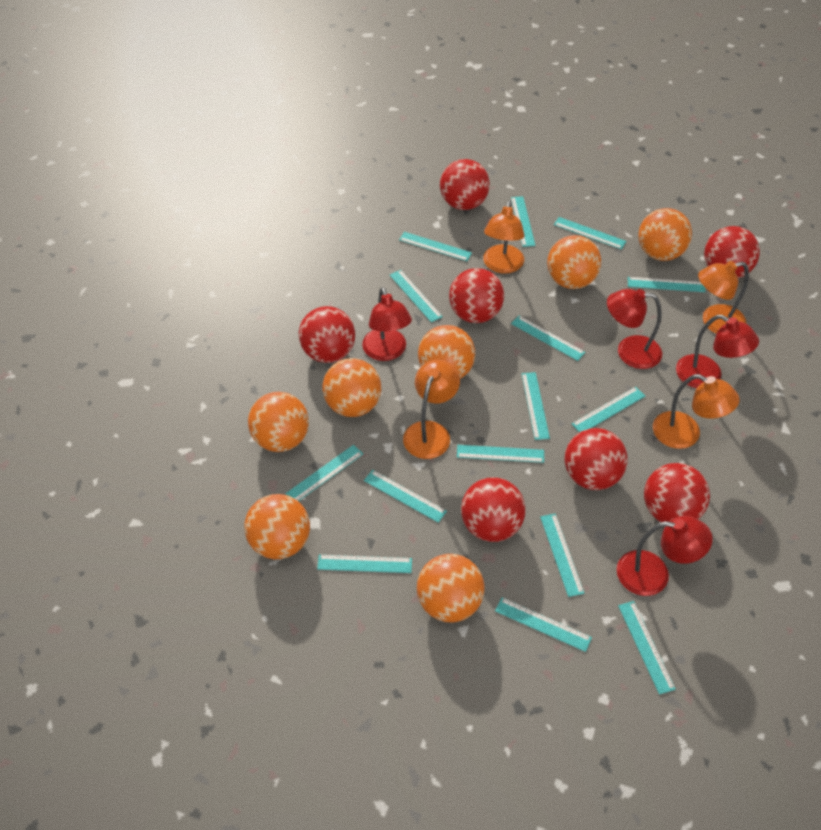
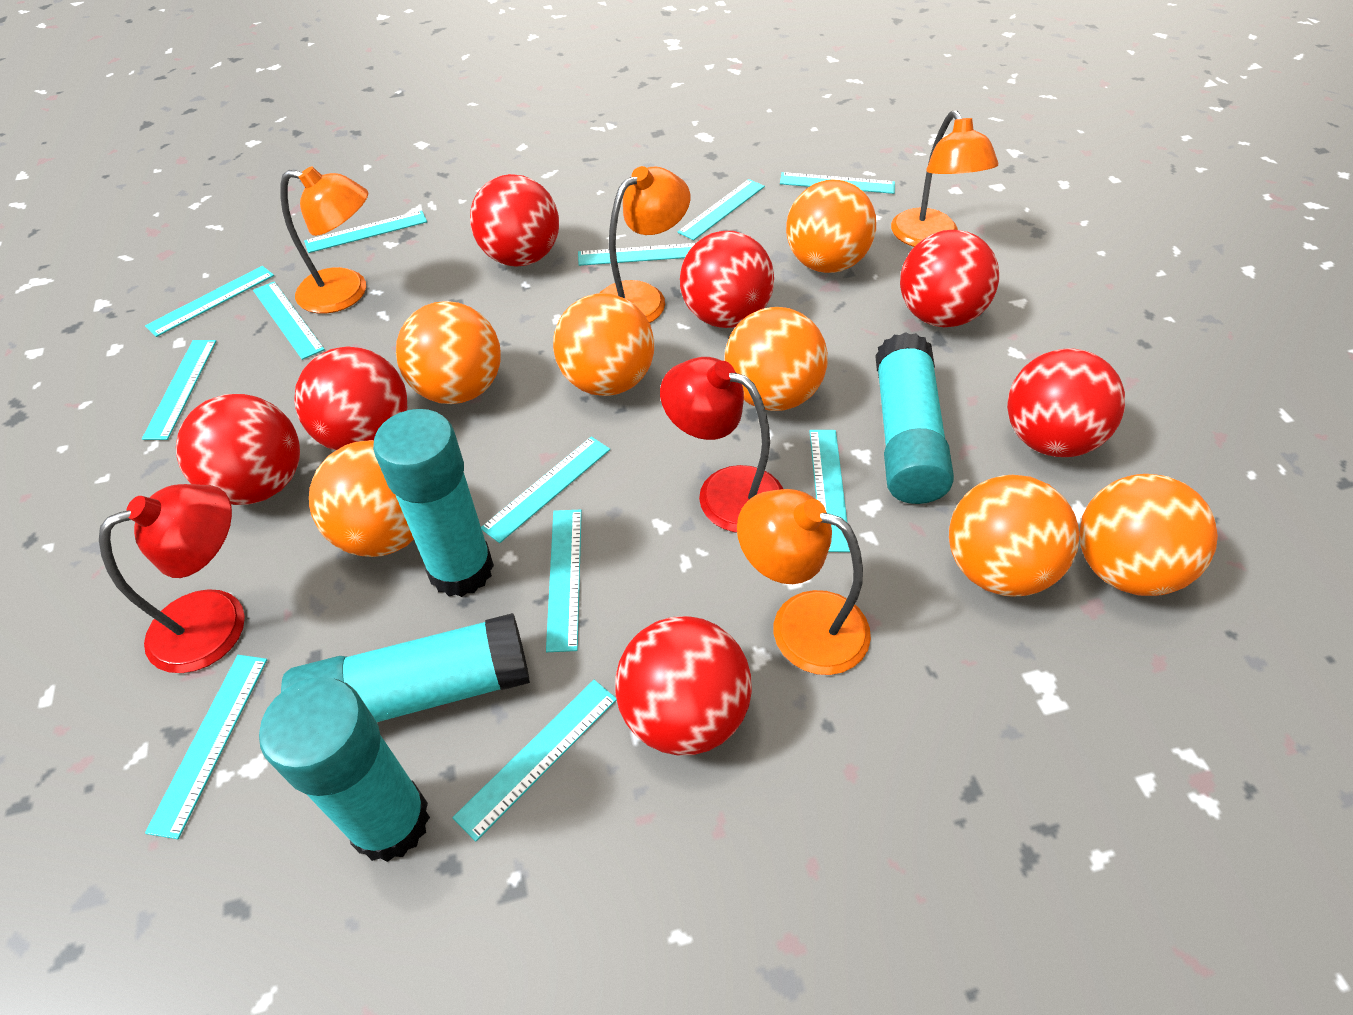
red lamp: [362,287,412,361] [607,289,662,369] [617,516,713,596] [676,315,759,388] = 4 -> [99,484,245,673] [660,357,783,533] = 2
turquoise glue stick: none = 0 -> [259,677,430,862] [281,613,530,722] [373,409,494,597] [875,332,954,504] = 4
turquoise ruler: [285,445,363,501] [317,555,412,573] [364,470,447,523] [390,270,443,322] [399,232,472,261] [457,445,544,463] [495,597,592,652] [511,196,536,247] [511,316,585,361] [521,372,550,440] [540,513,584,597] [554,217,626,250] [572,387,645,432] [618,601,676,695] [628,277,705,292] = 15 -> [142,340,217,440] [145,266,274,337] [145,655,267,839] [253,282,325,360] [304,210,427,253] [452,680,617,842] [481,437,610,543] [546,509,582,652] [578,243,695,266] [677,179,765,240] [780,172,895,194] [809,430,850,552] = 12

